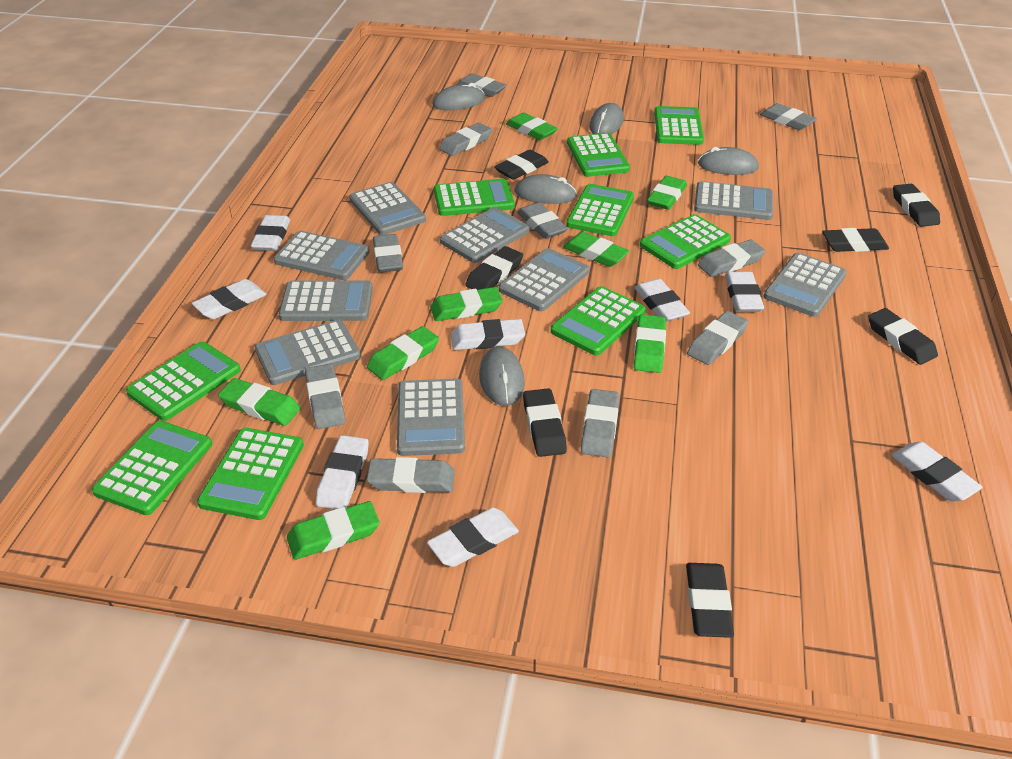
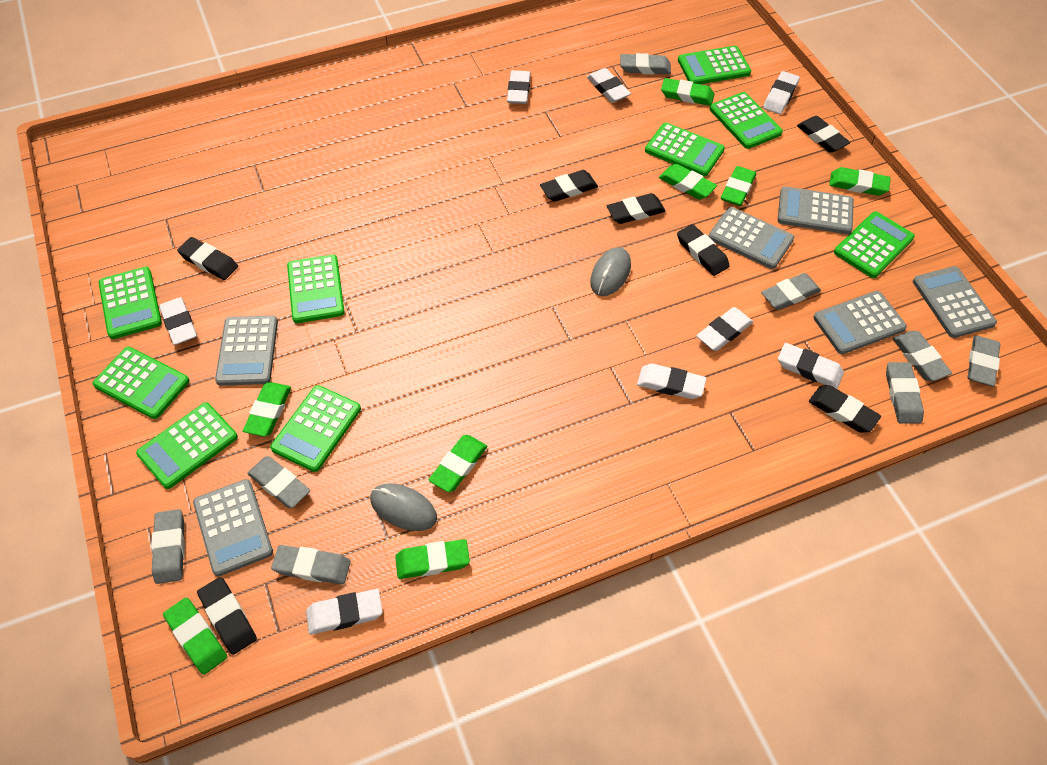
grey calculator: [254,320,361,385] [274,231,370,280] [279,281,373,321] [349,182,426,235] [397,378,465,456] [440,207,530,263] [499,248,590,311] [694,181,773,220] [764,253,847,317] = 9 -> [193,479,273,576] [215,316,278,386] [708,207,794,269] [778,186,854,234] [813,291,907,354] [913,266,997,338] = 6
grey eraser: [305,364,345,429] [366,457,455,493] [373,234,403,273] [439,123,492,156] [457,73,507,97] [517,202,568,239] [581,389,619,457] [687,311,748,365] [698,239,765,277] [760,103,817,130] = 10 -> [151,509,185,584] [247,456,310,508] [271,545,351,584] [620,53,671,75] [761,273,821,310] [886,362,924,424] [893,331,952,381] [968,336,1000,386] = 8
grey mouse: [433,83,485,110] [479,347,525,406] [515,174,577,204] [589,103,624,134] [698,147,759,175] = 5 -> [370,483,437,531] [590,247,631,296] = 2

